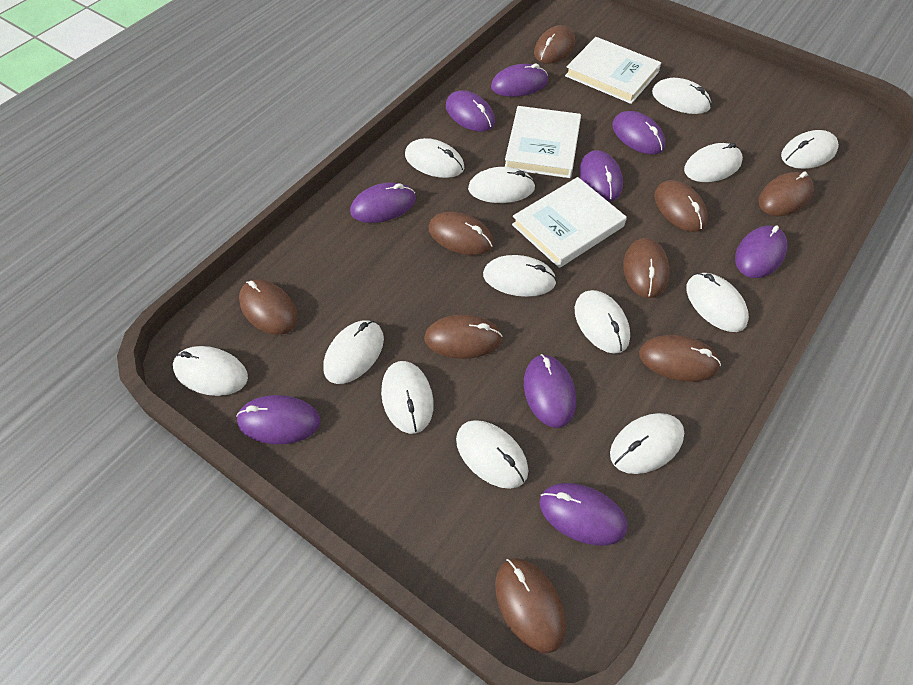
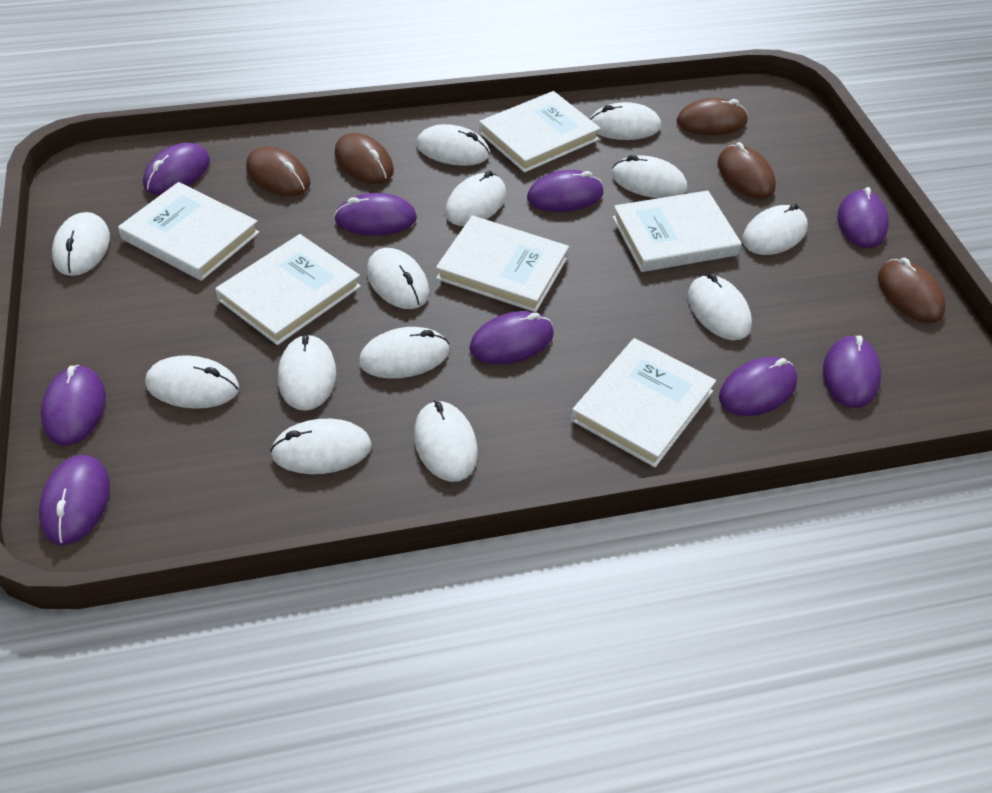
brown mouse: [239,279,298,335] [424,314,503,359] [429,212,494,255] [495,558,566,653] [534,25,575,64] [623,238,669,298] [639,335,721,382] [654,180,708,232] [759,171,814,216] = 9 -> [246,147,310,196] [335,133,394,183] [677,98,748,135] [717,142,776,199] [878,258,946,323] = 5
white book: [505,106,581,178] [512,177,627,268] [565,37,661,104] = 3 -> [118,182,260,281] [215,234,361,345] [436,215,569,312] [479,91,601,173] [571,338,716,467] [612,190,742,272] = 6

